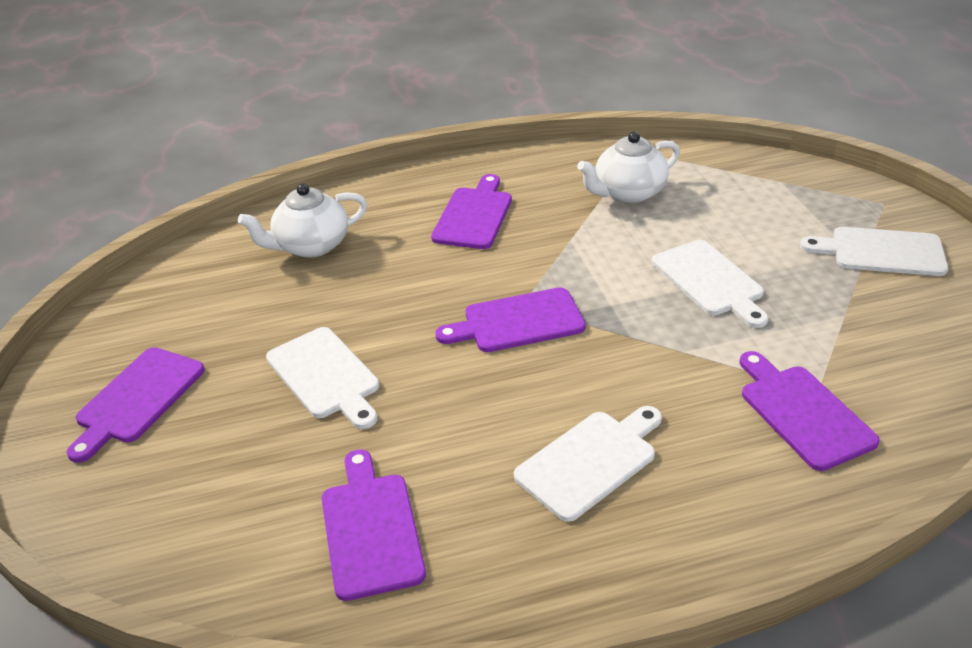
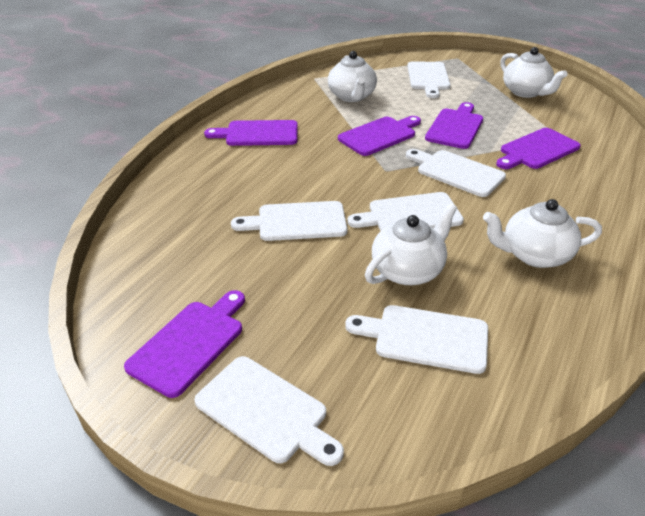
white cutting board: [266,327,379,429] [514,406,662,522] [652,240,769,328] [800,227,948,276] = 4 -> [194,356,344,466] [231,201,347,241] [345,305,488,374] [348,192,464,231] [406,149,506,197] [407,61,451,98] = 6
white teapot: [238,183,367,258] [577,131,680,203] = 2 -> [328,51,377,102] [365,203,457,285] [483,199,602,268] [500,47,568,98] = 4

